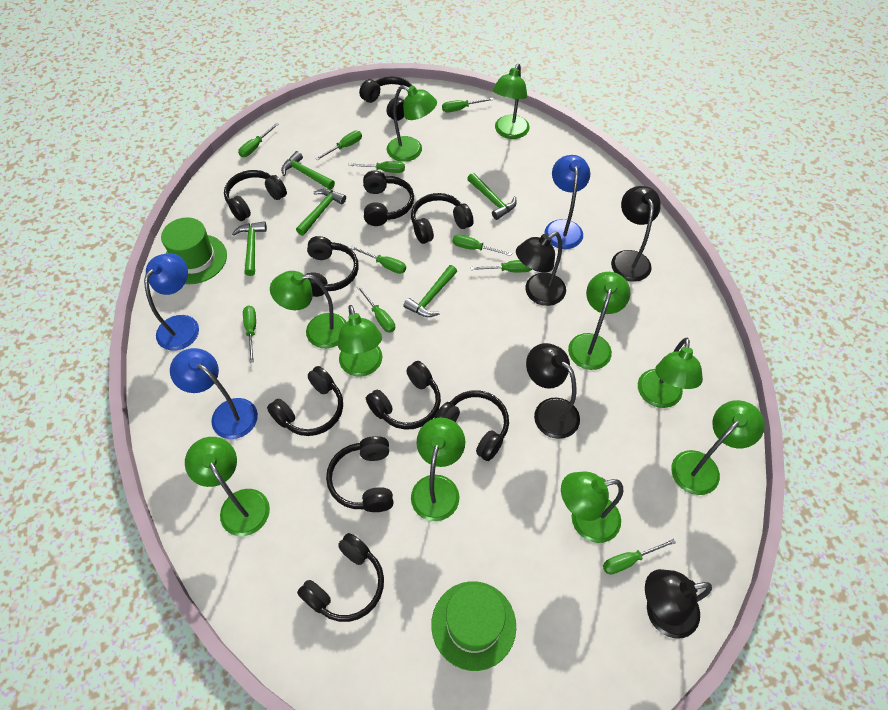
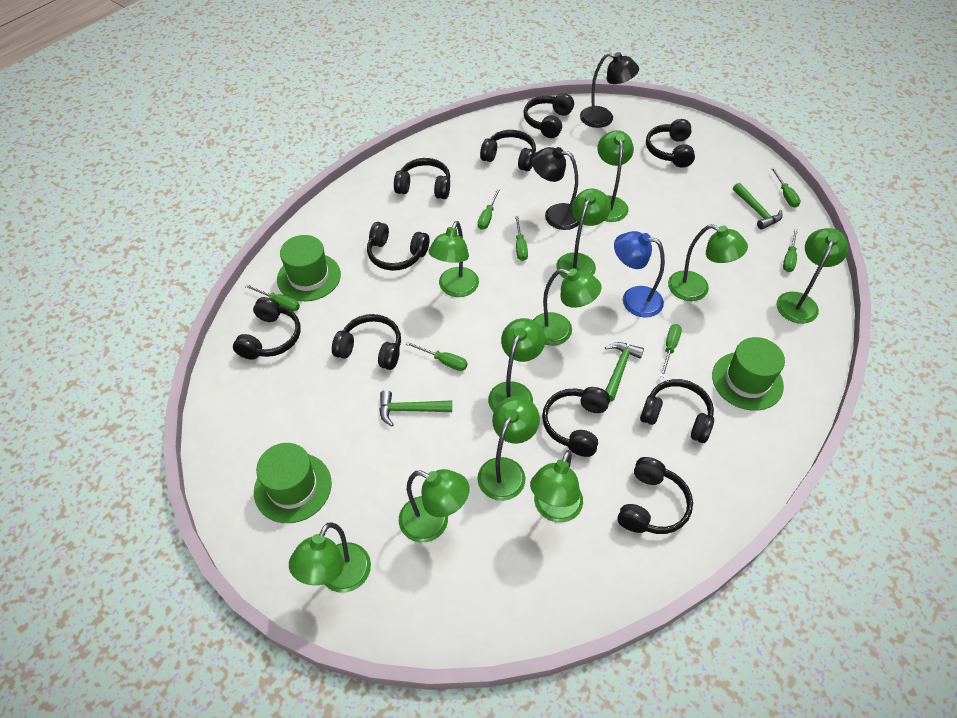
black lamp: [516,232,566,306] [526,343,580,439] [611,186,661,282] [645,569,712,639] = 4 -> [531,147,579,230] [580,52,639,128] = 2
blue lamp: [144,253,199,351] [170,348,258,439] [545,155,590,249] = 3 -> [614,231,665,317] = 1
green hammer: [232,221,267,276] [281,151,335,190] [296,189,346,236] [403,265,457,317] [467,173,517,220] = 5 -> [380,390,452,427] [605,342,644,402] [733,183,783,230] = 3
green hat: [161,217,227,284] [431,581,516,671] = 2 -> [254,443,332,523] [277,235,341,301] [712,337,785,411] = 3
green lamp: [185,437,270,536] [270,271,346,348] [338,305,382,377] [387,85,437,162] [411,417,465,521] [493,64,530,139] [561,472,623,543] [568,272,631,370] [638,338,703,408] [671,400,765,495] = 10 -> [289,523,371,593] [399,469,470,542] [428,221,479,297] [477,396,540,501] [488,318,545,412] [530,450,583,523] [533,269,602,346] [556,188,611,278] [597,130,634,222] [668,224,748,301] [776,228,848,324] = 11
green screwdriver: [238,123,279,157] [243,306,256,363] [315,131,362,160] [348,161,405,173] [351,246,406,274] [357,286,395,333] [442,98,494,112] [453,234,512,256] [470,260,532,272] [603,539,676,575] = 10 -> [245,284,300,311] [406,341,467,371] [478,189,500,230] [515,216,528,261] [660,324,682,377] [771,167,801,208] [783,228,798,272] = 7

